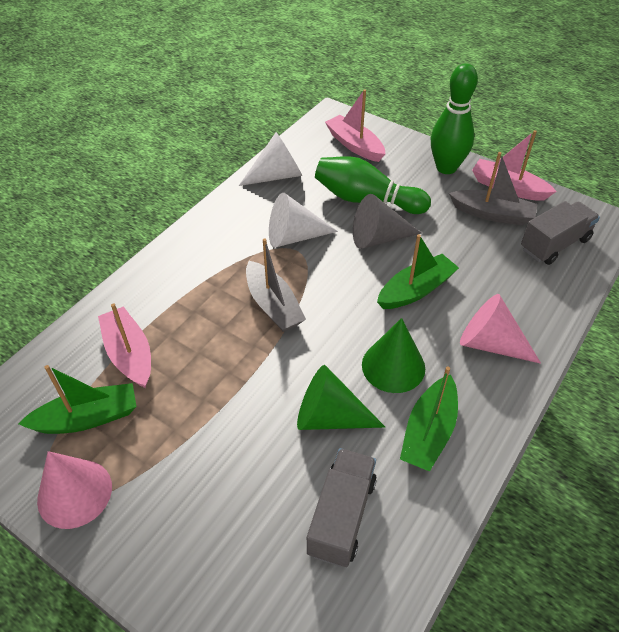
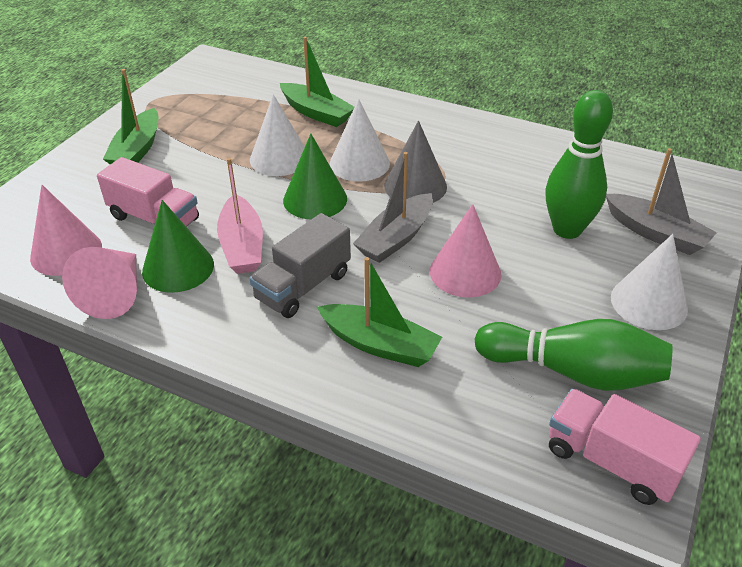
grey truck: [307,448,377,567] [521,201,600,265] = 2 -> [249,213,351,318] = 1
pink boat: [98,303,151,388] [325,89,385,162] [472,130,557,201] = 3 -> [217,158,263,274] = 1
pink cone: [37,451,112,529] [460,294,541,364] = 2 -> [30,185,102,276] [62,247,137,319] [430,204,501,298] = 3
pink truck: none = 0 -> [97,157,199,227] [549,389,701,505] = 2
white cone: [239,132,302,186] [269,193,338,248] = 2 -> [250,94,305,176] [330,99,390,182] [611,234,688,330] = 3

